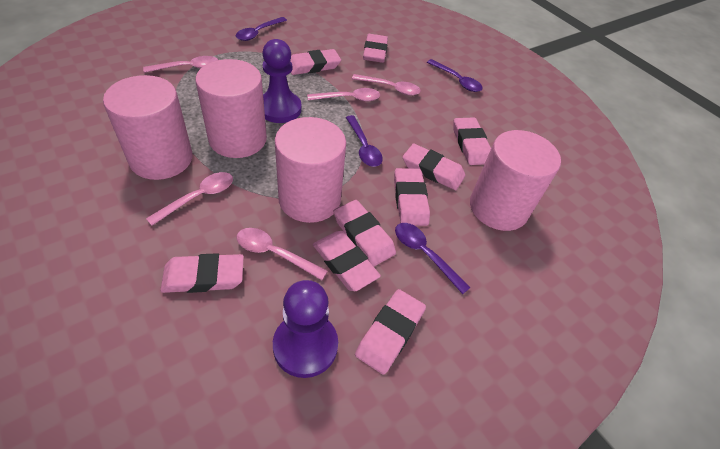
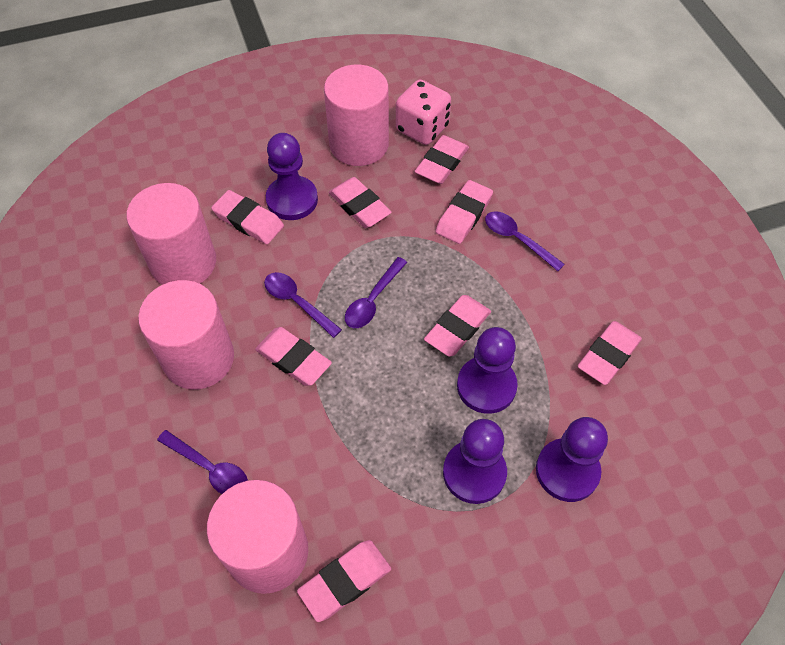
pink dice: none = 0 -> [396,79,451,145] = 1
pink eraser: [160,253,244,293] [290,49,341,75] [313,231,381,291] [334,200,396,266] [355,289,426,375] [363,34,388,63] [394,168,430,226] [403,143,466,190] [453,117,491,165] = 9 -> [211,190,284,244] [255,327,332,386] [297,540,391,622] [329,177,392,228] [415,135,469,184] [424,295,491,357] [436,180,493,244] [578,321,642,385] = 8
pink spoon: [143,56,218,73] [146,172,233,226] [237,228,328,280] [307,88,380,101] [352,74,421,96] = 5 -> none = 0
purple pawn: [262,39,302,123] [273,280,338,378] = 2 -> [266,133,318,220] [443,419,507,504] [457,327,518,414] [536,417,608,502] = 4

